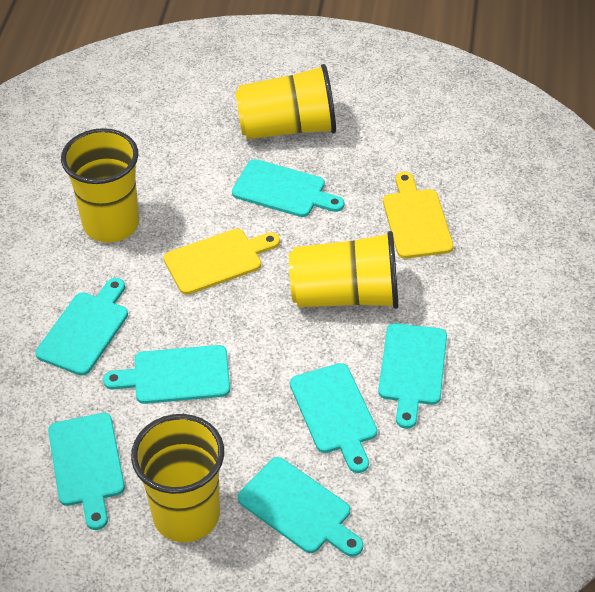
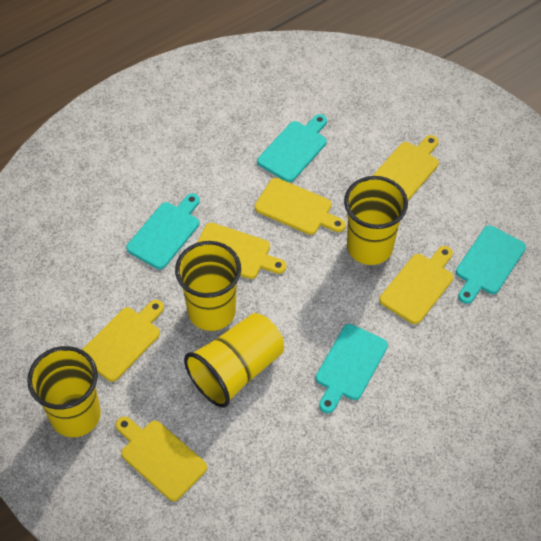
turquoise cutting board: [35,278,128,376] [48,413,125,530] [103,345,230,404] [232,159,344,217] [238,457,363,557] [290,363,377,473] [378,323,447,429] = 7 -> [126,193,200,269] [257,114,327,182] [316,324,388,413] [456,225,526,304] = 4
yellow cutting board: [164,229,280,295] [383,172,453,259] = 2 -> [82,300,164,382] [116,416,207,501] [197,223,286,279] [255,178,346,235] [373,135,439,200] [379,246,453,324] = 6

